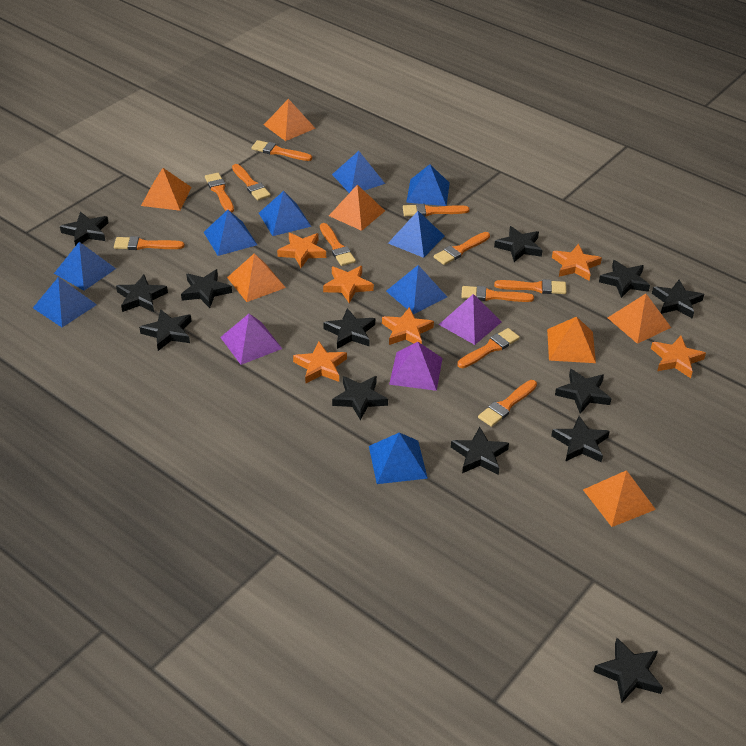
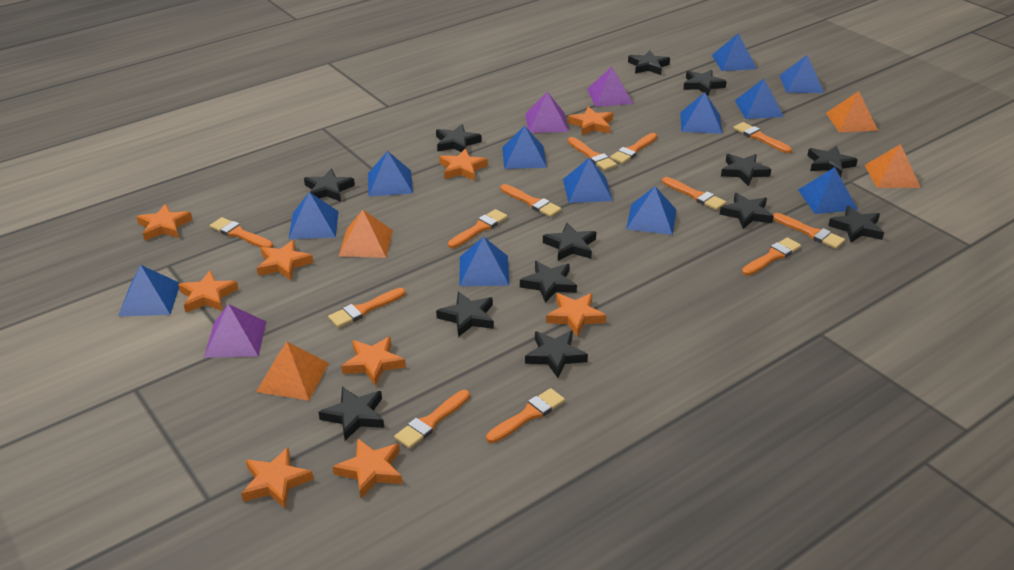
blue pyramid: [33,277,97,327] [54,242,116,291] [204,210,257,256] [259,191,312,236] [332,151,385,193] [369,433,428,484] [386,265,447,315] [388,211,444,258] [406,164,450,206] = 9 -> [118,265,180,316] [289,192,339,239] [368,151,413,196] [459,237,509,286] [502,126,547,169] [563,158,613,203] [626,186,677,235] [680,93,722,134] [712,33,757,71] [735,79,784,119] [779,55,824,93] [798,167,858,214] = 12
orange brush: [114,236,185,250] [205,173,234,212] [232,164,271,200] [251,140,312,161] [320,223,356,266] [403,204,470,217] [434,232,490,265] [457,328,520,368] [461,286,534,302] [478,380,537,427] [494,279,566,294] = 11 -> [210,217,273,248] [328,288,406,328] [394,390,470,449] [448,209,508,248] [486,388,565,443] [500,184,561,217] [568,137,617,171] [610,133,657,164] [662,177,726,210] [733,122,792,153] [742,237,801,276] [773,213,845,249] = 12
orange pyramid: [141,168,192,211] [227,253,286,302] [264,99,316,141] [329,185,385,231] [547,317,596,363] [583,470,656,527] [608,294,671,344] = 7 -> [256,342,329,401] [339,210,393,258] [826,91,878,132] [865,144,921,188] = 4
orange star: [277,233,326,268] [293,341,347,384] [323,266,374,303] [382,307,434,345] [552,244,602,281] [651,336,706,378] = 6 -> [136,204,192,241] [178,270,238,313] [241,447,313,508] [257,240,313,280] [333,438,402,498] [341,337,406,386] [439,149,488,181] [546,293,606,337] [568,107,613,135] = 9

